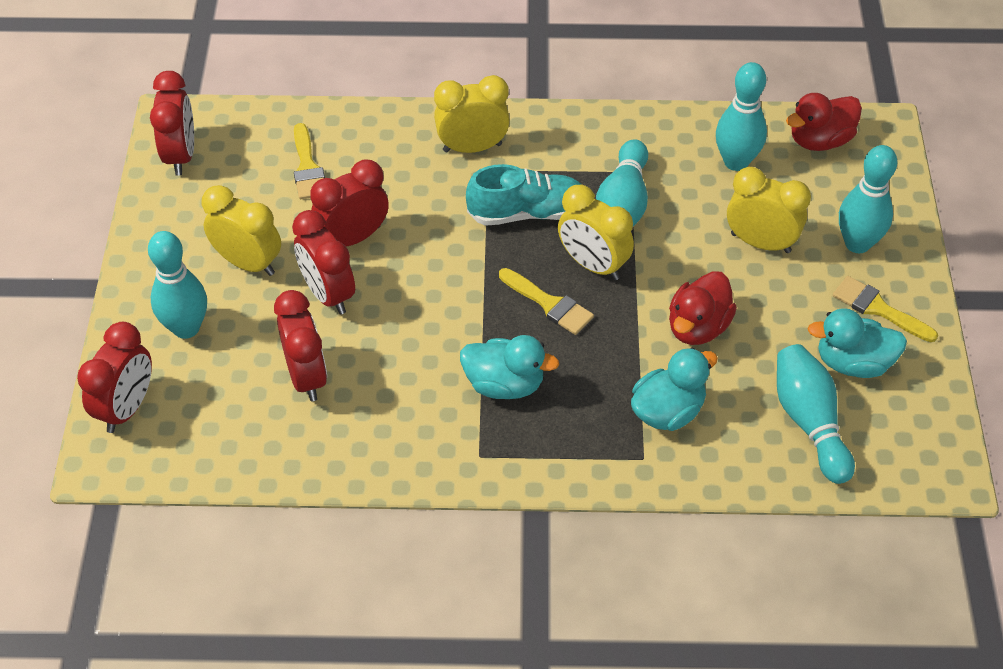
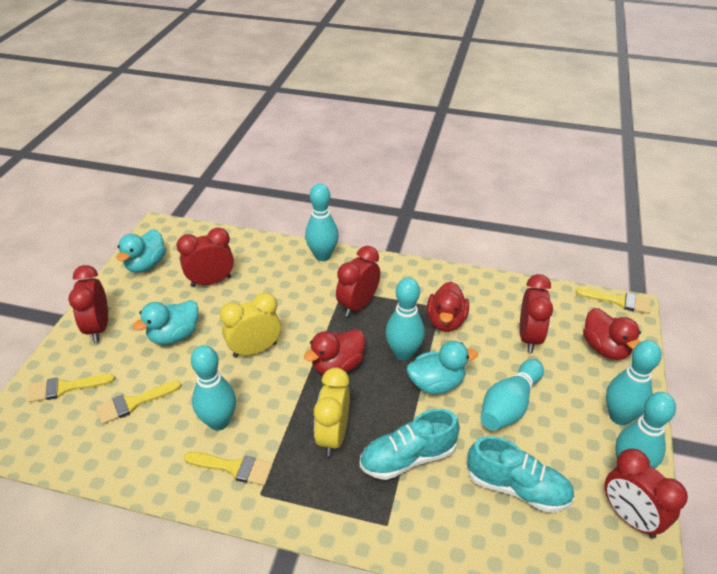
red duck: [669,271,737,345] [786,93,862,151] = 2 -> [304,329,365,374] [427,281,469,332] [583,308,641,360] = 3
turquoise bowling pin: [148,231,207,339] [596,139,648,226] [716,62,767,171] [777,344,855,484] [839,145,897,253] = 5 -> [191,345,236,431] [305,183,339,261] [386,278,425,361] [480,359,544,431] [606,340,662,425] [615,392,676,469] = 6
turquoise shoe: [466,164,582,226] = 1 -> [360,409,460,480] [467,436,575,512] = 2
yellow brush: [294,123,325,199] [499,268,594,335] [833,276,938,342] = 3 -> [28,374,115,403] [96,380,181,424] [184,452,273,486] [576,288,651,314] = 4
yellow clock: [202,185,281,276] [434,75,510,153] [558,185,634,280] [727,167,811,253] = 4 -> [220,292,281,358] [314,367,350,457] = 2

